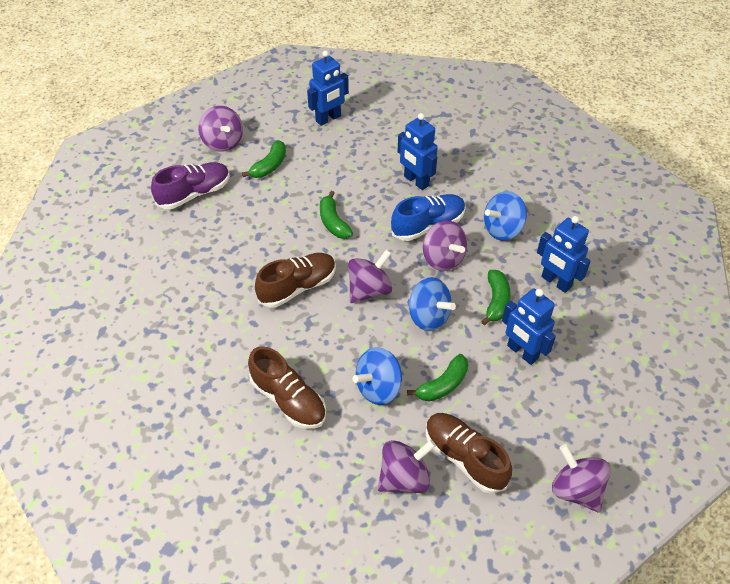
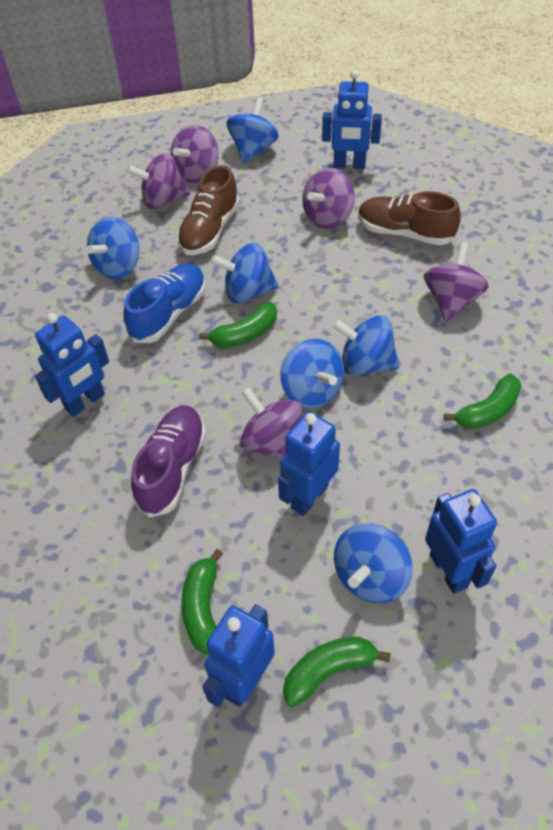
blue robot: [307,50,349,126] [397,113,438,190] [502,288,556,365] [537,216,591,293] = 4 -> [35,313,109,417] [203,604,275,707] [278,411,340,516] [322,70,382,169] [425,489,497,594] = 5
blue spinning top: [353,347,402,405] [407,277,456,331] [484,191,527,241] = 3 -> [86,217,139,279] [211,243,279,303] [227,97,279,164] [281,339,344,409] [332,315,400,375] [334,524,413,603] = 6
brown shoe: [248,346,326,429] [255,253,336,307] [426,413,512,494] = 3 -> [177,165,240,255] [358,191,461,245] = 2

